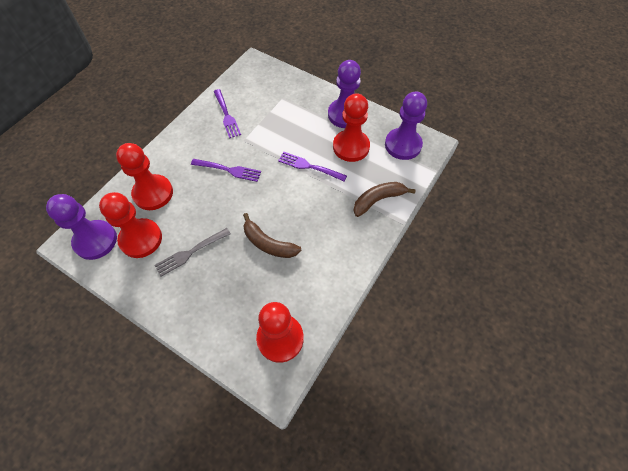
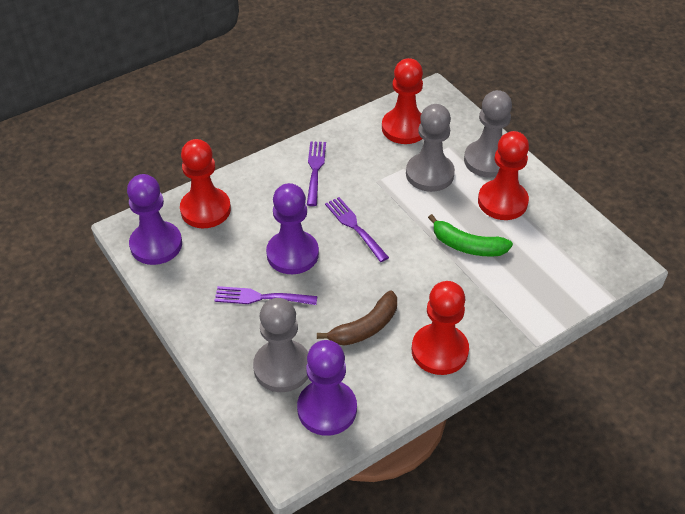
brown banana: [243,213,301,258] [353,182,416,217] = 2 -> [317,291,397,346] = 1
green banana: none = 0 -> [428,214,513,257] = 1
grey fork: [155,228,231,277] = 1 -> none = 0
grey pawn: none = 0 -> [253,298,308,392] [406,104,455,192] [464,90,512,178] = 3

